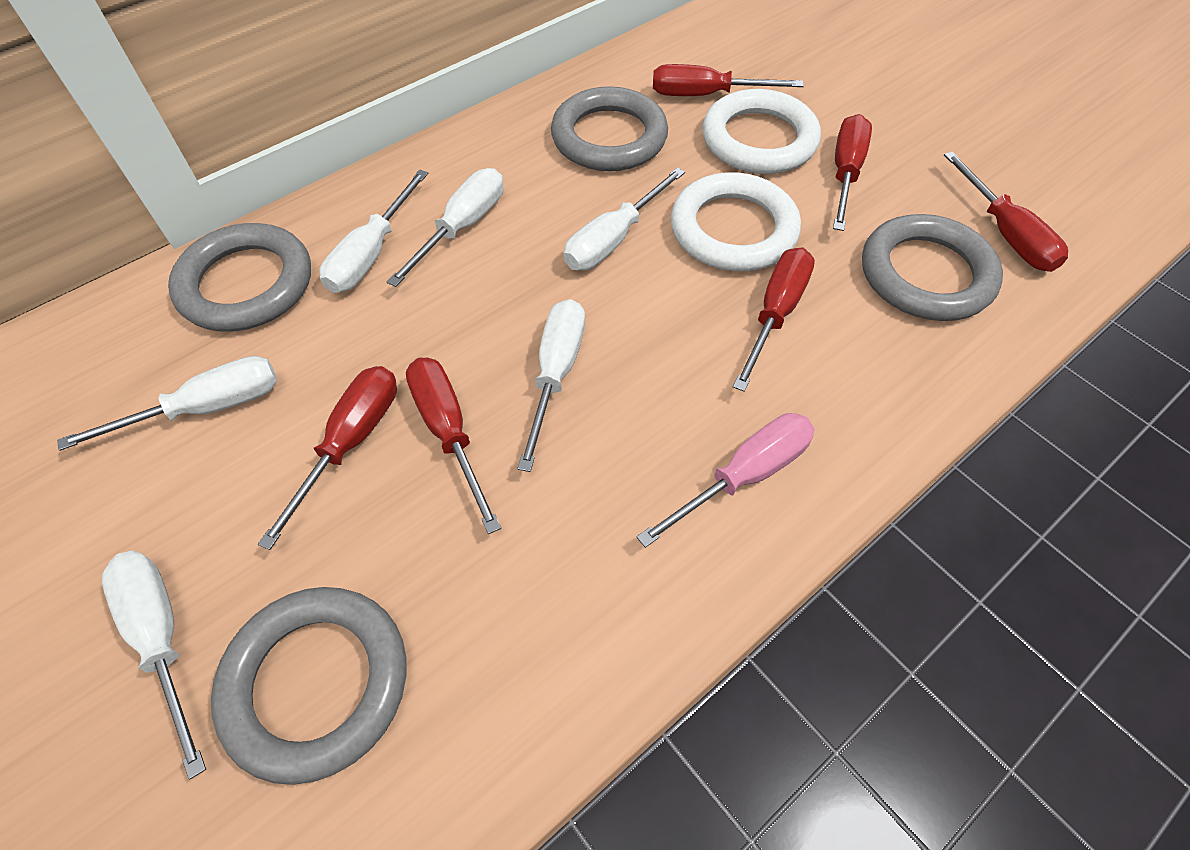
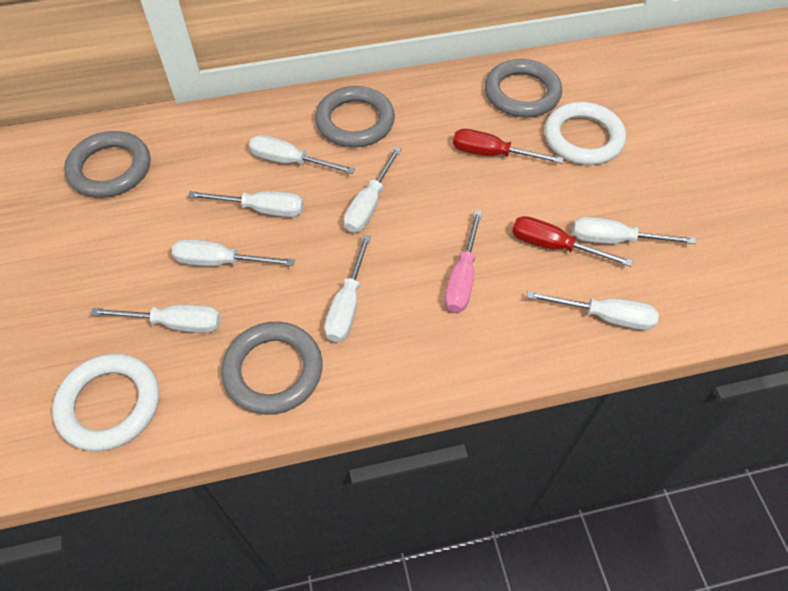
red screwdriver: [258,366,397,550] [406,357,501,534] [653,64,804,96] [733,248,815,392] [833,114,872,231] [944,152,1068,272] = 6 -> [453,129,564,164] [512,216,633,267] = 2
white screwdriver: [57,356,277,451] [102,550,206,779] [319,170,428,293] [387,168,503,287] [517,299,585,472] [564,168,685,271] = 6 -> [90,305,221,333] [172,239,295,266] [188,191,304,217] [249,135,355,174] [324,235,371,342] [344,147,402,233] [527,291,659,330] [572,217,696,244] = 8

